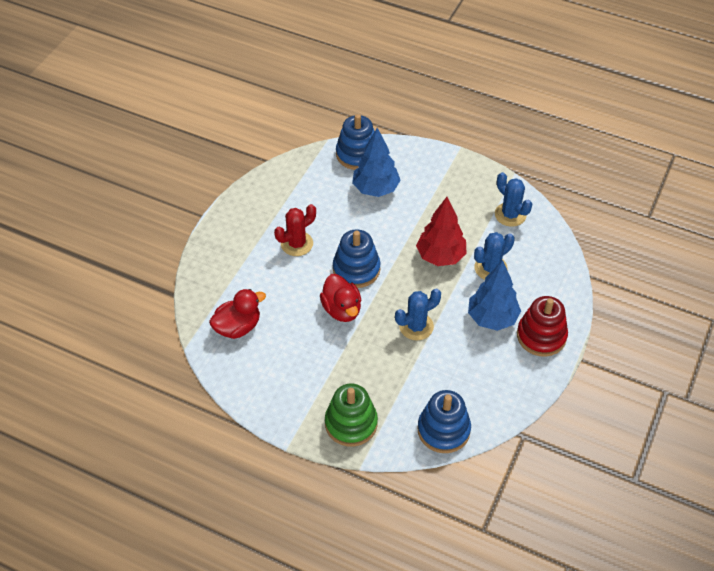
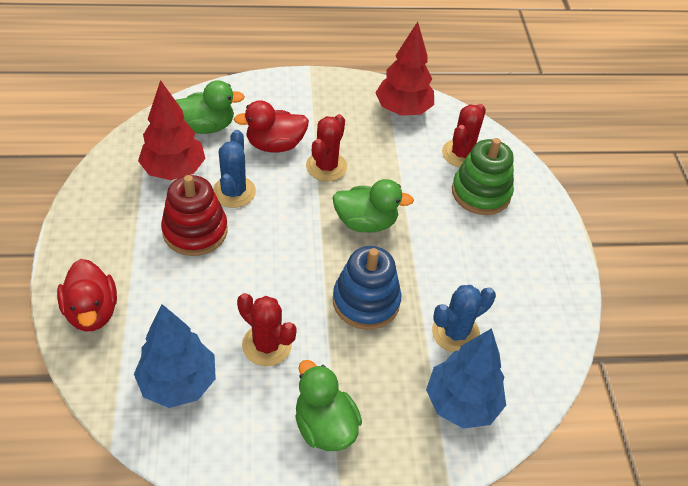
blue cactus: [395,289,441,341] [474,232,515,280] [495,172,532,227] = 3 -> [213,130,256,208] [432,285,496,353] = 2
blue stacking toy: [333,229,380,288] [336,114,375,170] [417,390,471,453] = 3 -> [333,246,401,330] = 1
green duck: none = 0 -> [175,80,245,134] [295,360,362,451] [332,179,414,233] = 3
red cactus: [274,204,316,256] = 1 -> [237,293,297,366] [306,114,347,181] [442,104,486,168] = 3
red tree: [416,197,467,266] = 1 -> [138,80,206,180] [375,22,434,116] = 2

